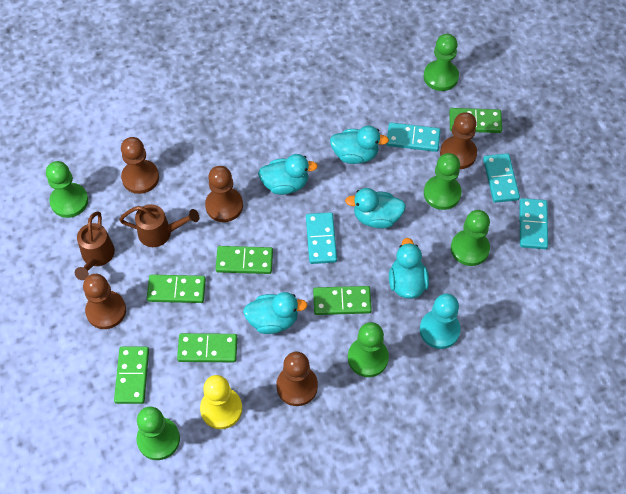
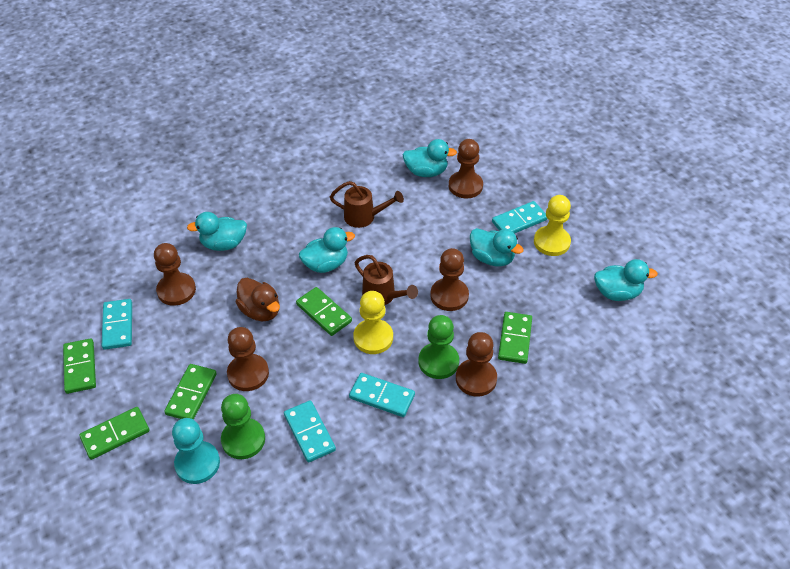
brown duck: none = 0 -> [236,278,280,321] = 1
green domino: [114,347,149,404] [147,274,206,303] [177,333,237,362] [216,246,273,274] [313,286,372,315] [449,108,502,133] = 6 -> [63,338,96,394] [79,407,149,460] [164,364,217,420] [296,287,352,336] [498,312,532,364] = 5
green pawn: [46,161,88,218] [137,407,180,460] [348,322,389,377] [424,34,459,91] [424,153,462,210] [451,210,490,266] = 6 -> [221,394,265,459] [419,315,459,379] = 2
yellow pawn: [200,375,242,429] = 1 -> [353,291,393,354] [534,195,571,256] = 2

